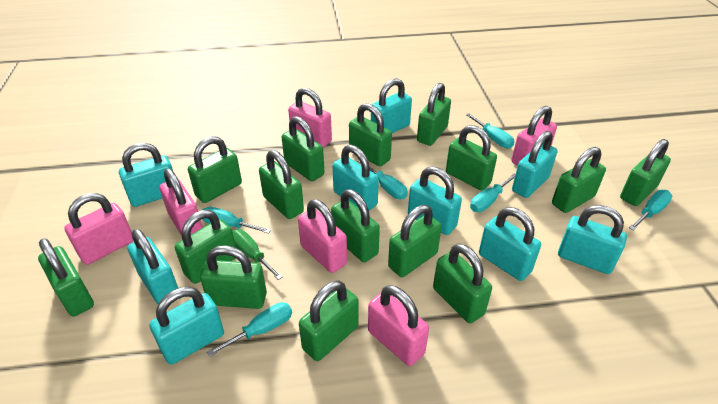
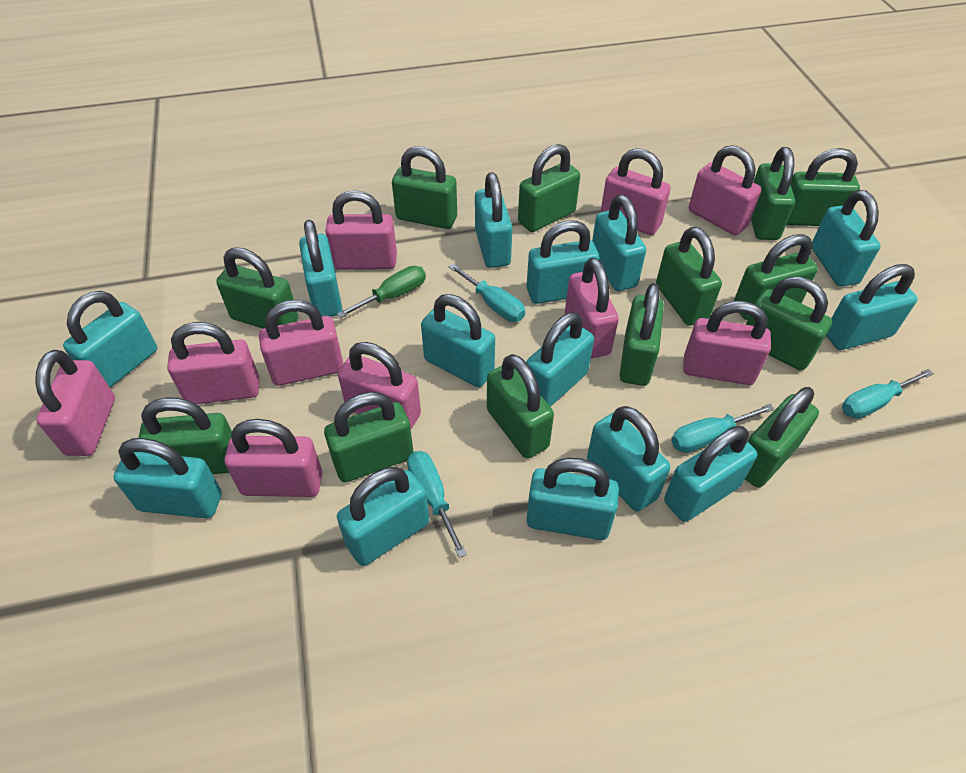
green padlock: [38,238,94,317] [175,210,236,284] [188,136,242,203] [200,245,267,309] [259,150,304,219] [282,116,324,181] [299,280,359,361] [331,189,380,262] [349,103,392,166] [388,205,442,277] [417,83,451,146] [433,243,492,323] [446,125,497,190] [552,147,606,213] [620,139,671,206] = 15 -> [139,398,232,474] [216,247,298,329] [324,392,413,482] [392,146,457,229] [487,354,554,458] [518,144,580,232] [620,283,664,386] [656,227,722,326] [734,234,818,320] [745,387,819,488] [746,276,832,371] [751,147,795,240] [786,148,860,226] = 13
pink padlock: [64,193,134,265] [160,169,203,236] [288,88,332,148] [298,199,347,273] [368,285,429,366] [512,106,557,166] = 6 -> [35,350,115,456] [167,322,259,404] [225,419,322,497] [259,300,343,386] [325,190,397,269] [338,342,421,429] [565,258,619,358] [601,148,671,235] [683,301,771,385] [689,145,762,235] = 10
turquoise padlock: [119,143,173,207] [127,229,178,304] [149,287,224,365] [332,145,379,211] [371,78,412,133] [408,167,462,235] [479,207,541,281] [512,131,557,198] [558,205,627,274] = 9 -> [63,291,157,388] [114,438,222,519] [299,220,342,317] [337,467,429,566] [421,294,495,387] [475,172,513,268] [526,221,600,304] [526,312,594,407] [526,458,619,540] [587,406,670,512] [592,194,646,291] [664,426,757,522] [812,190,881,287] [826,264,918,350] = 14
turquoise screwdriver: [202,207,271,234] [207,302,292,357] [358,160,408,199] [466,113,514,148] [470,173,515,212] [629,190,672,231] = 6 -> [407,451,467,558] [449,264,525,322] [671,404,775,453] [842,369,934,419] = 4

